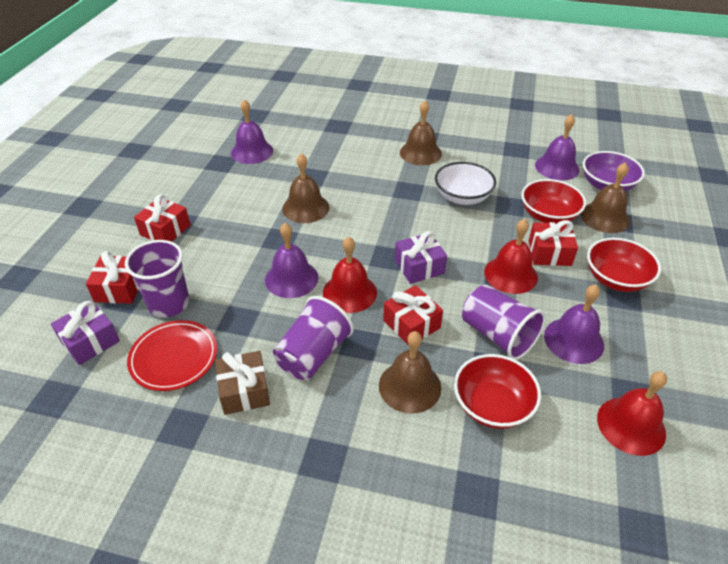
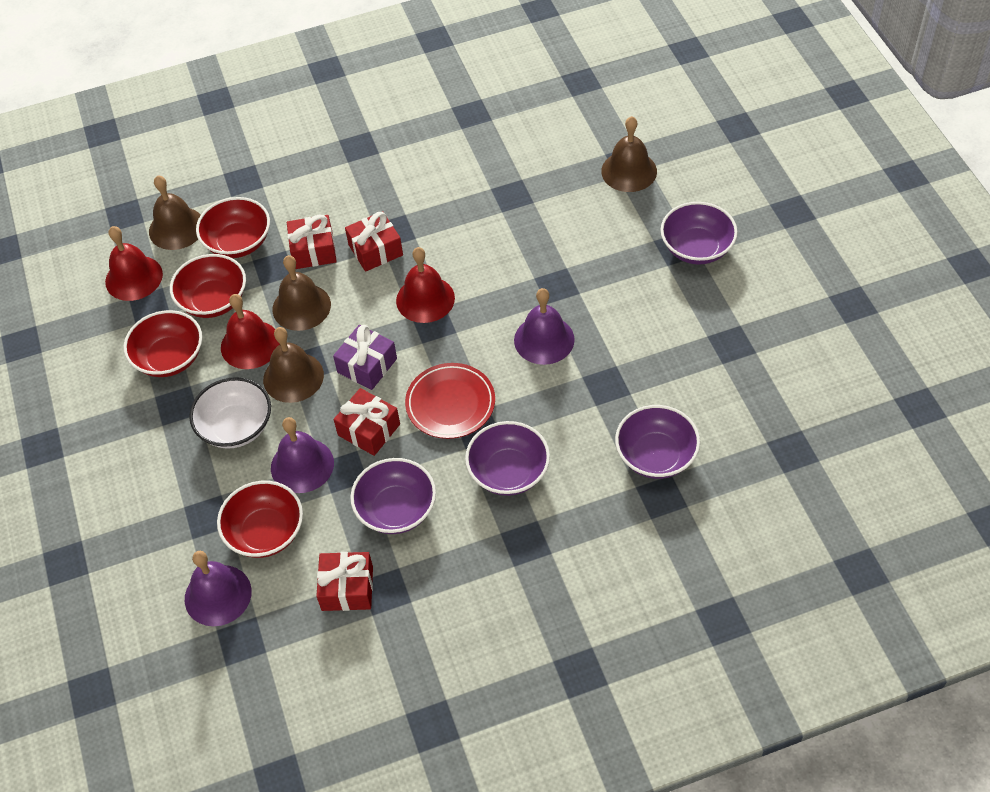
brown gift: [215,351,270,415] = 1 -> none = 0
purple bell: [231,99,273,164] [265,223,318,298] [535,114,579,180] [544,284,604,364] = 4 -> [185,551,252,626] [271,417,334,493] [514,288,575,365] = 3
purple bowl: [583,151,645,191] = 1 -> [350,458,436,534] [465,421,550,496] [615,405,700,479] [660,202,738,264] = 4
purple cup: [125,240,189,318] [273,296,354,380] [462,285,546,360] = 3 -> none = 0
purple gift: [51,301,120,365] [395,231,447,284] = 2 -> [333,325,397,390] = 1
red bowl: [454,354,541,429] [521,179,586,223] [587,238,661,292] = 3 -> [124,310,202,377] [170,254,246,318] [196,197,270,258] [217,481,303,558] = 4

